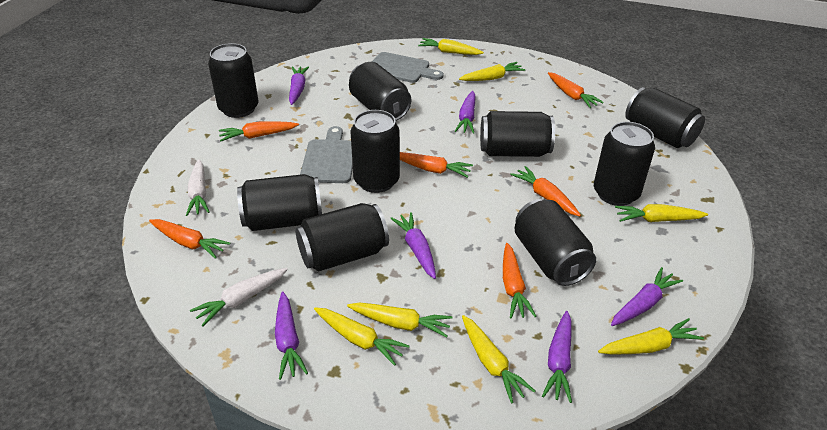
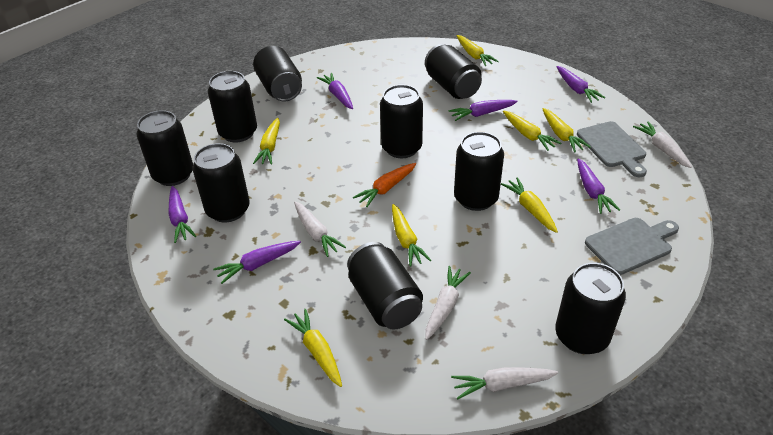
orange carrot: [149,219,230,259] [219,121,299,142] [400,152,473,178] [503,243,536,318] [510,166,581,217] [548,72,604,108] = 6 -> [353,163,416,207] = 1
white carrot: [186,159,209,216] [190,268,288,326] = 2 -> [294,202,346,257] [425,266,471,340] [451,367,558,399] [633,121,692,168] = 4

